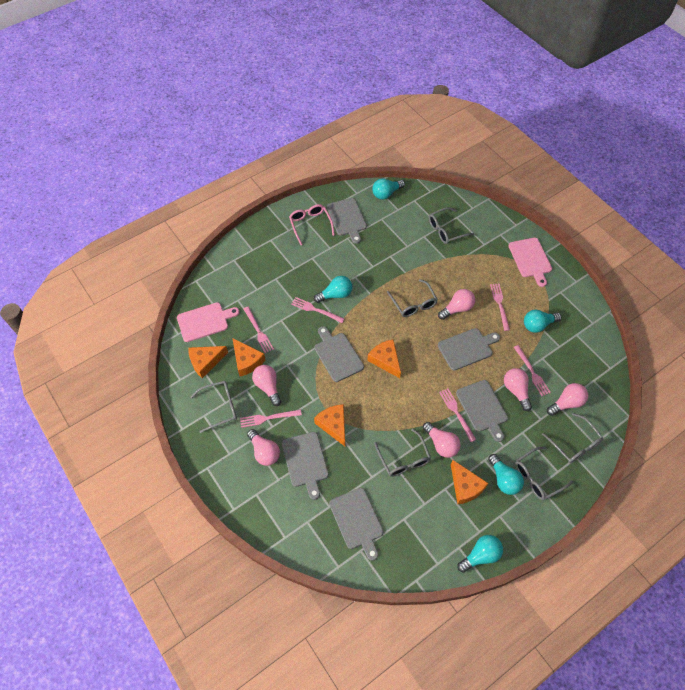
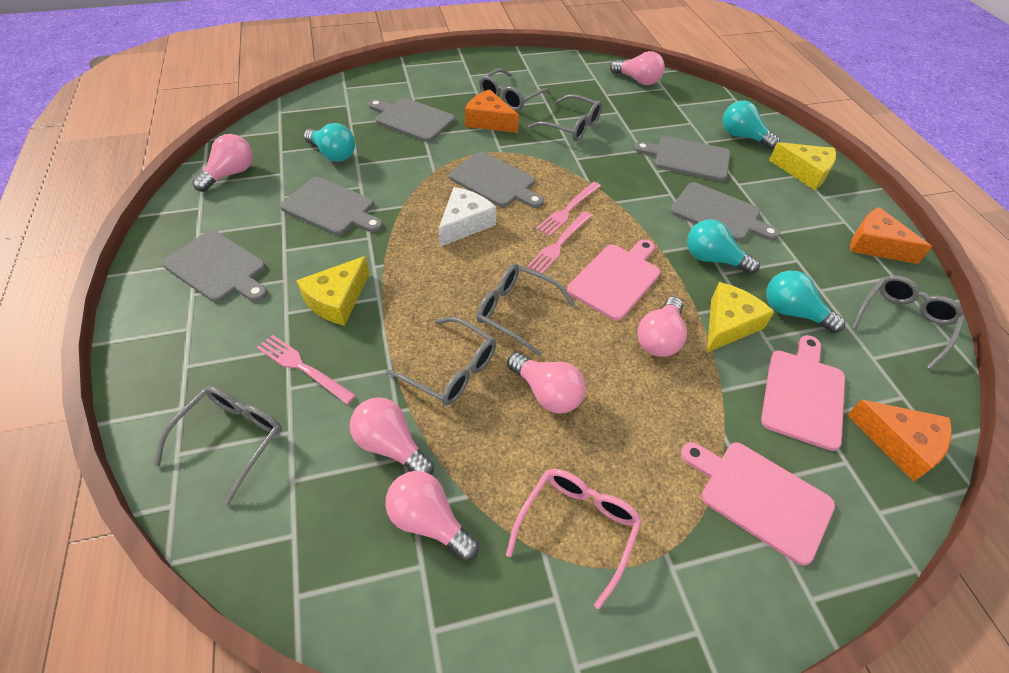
orange cheese: [188,346,228,378] [233,338,266,376] [314,404,345,446] [367,339,401,378] [451,460,488,504] = 5 -> [465,89,519,133] [847,400,952,482] [850,207,932,264] = 3
pink cutting board: [177,302,240,342] [508,238,552,287] = 2 -> [567,239,661,321] [681,442,835,566] [761,335,845,451] = 3
pink fork: [240,410,302,428] [244,307,274,353] [291,297,344,323] [439,388,476,442] [490,283,510,331] [514,345,551,396] = 6 -> [257,335,356,404] [527,211,592,274] [536,182,601,237] = 3
turquoise light bulb: [314,276,352,303] [372,179,405,200] [457,535,503,573] [488,454,524,495] [524,310,562,333] = 5 -> [304,123,355,162] [687,219,760,274] [723,101,780,149] [766,271,845,333] = 4
white cheese: none = 0 -> [438,187,496,247] = 1
yellow cheese: none = 0 -> [296,256,370,326] [707,282,774,352] [769,142,836,190] = 3

